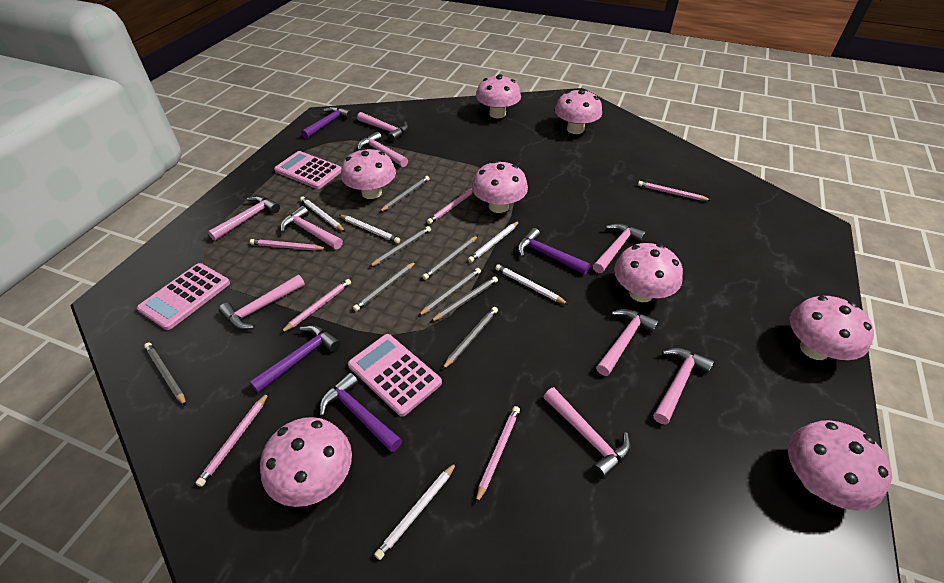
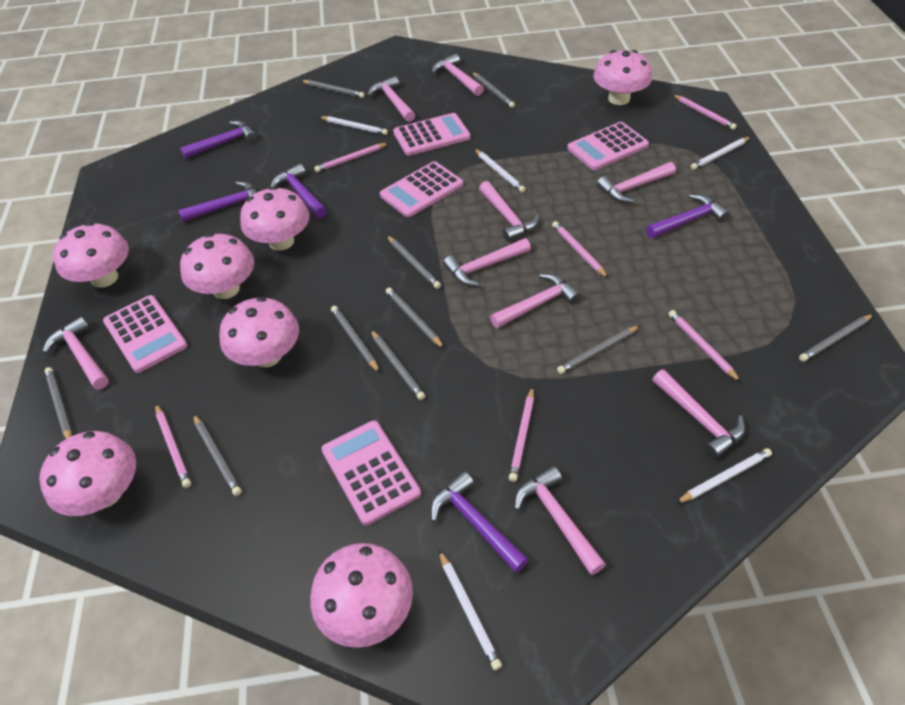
grey pencil: [144,343,186,406] [353,262,416,311] [369,226,431,267] [380,176,430,212] [418,268,481,316] [422,236,478,280] [430,276,498,322] [442,307,498,370] = 8 -> [44,367,72,439] [193,414,241,496] [301,80,365,98] [331,306,380,373] [371,330,425,400] [386,287,444,348] [387,236,441,289] [472,72,515,108] [557,326,640,374] [799,314,873,362] = 10
pink calculator: [137,263,230,330] [274,151,342,189] [348,334,442,417] = 3 -> [103,295,187,373] [321,420,421,525] [380,161,463,217] [393,113,471,156] [567,122,649,170] = 5
pink mushroom: [260,417,352,507] [341,148,396,199] [472,161,528,213] [476,74,521,118] [555,89,602,134] [614,243,683,302] [788,420,892,511] [789,296,874,360] = 8 -> [39,431,136,516] [53,222,129,288] [180,233,254,299] [219,297,299,367] [240,186,309,251] [310,543,413,648] [593,50,652,105] = 7
purple hammer: [249,325,341,393] [301,106,352,139] [320,373,402,452] [518,228,591,275] = 4 -> [178,181,257,222] [180,121,257,159] [270,164,327,218] [430,471,529,573] [646,194,730,238] = 5

